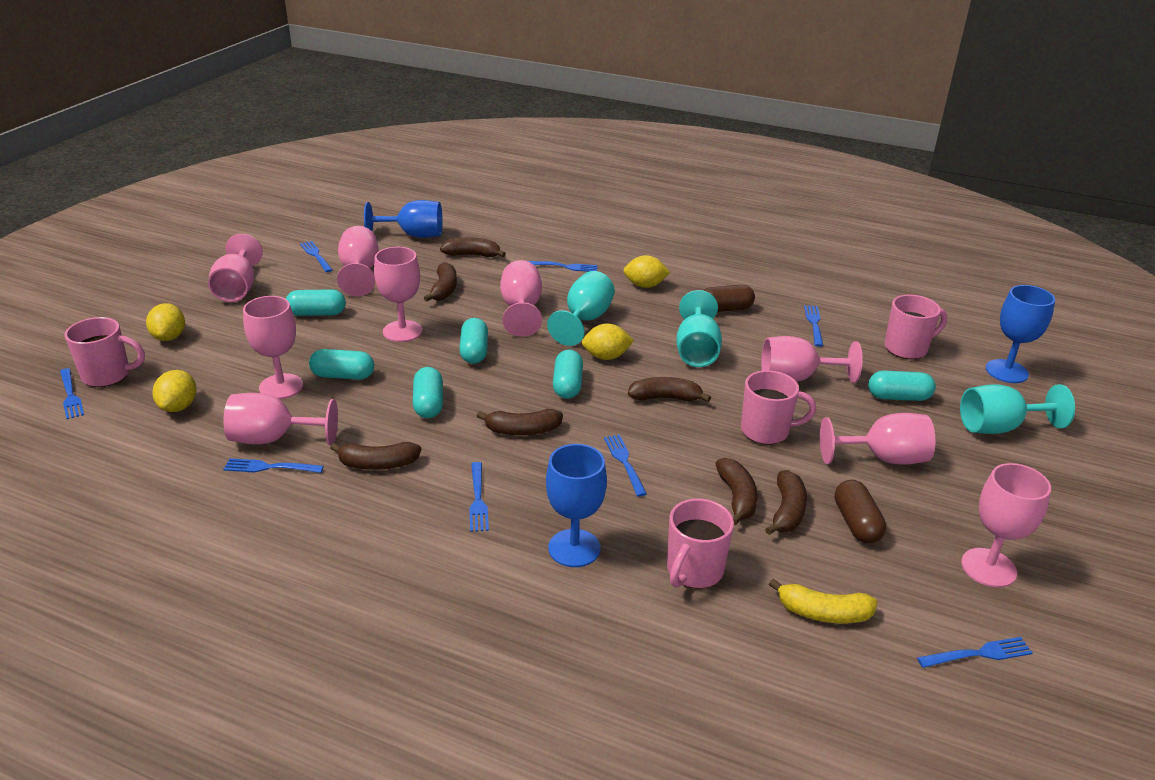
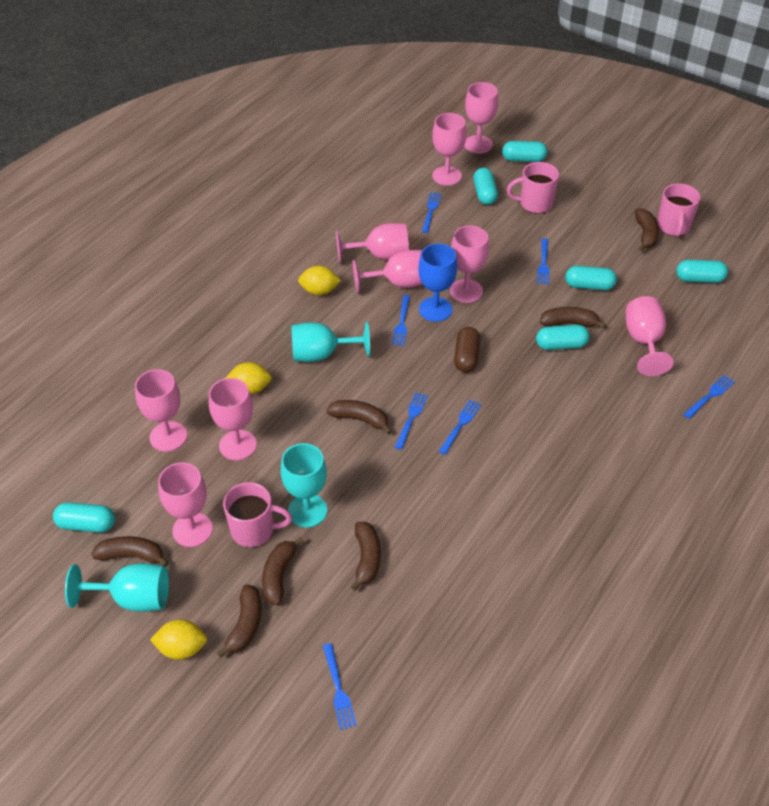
blue fork: [60,368,84,419] [223,458,324,473] [300,241,332,272] [469,462,489,532] [528,261,598,272] [604,435,647,496] [804,305,823,347] [917,637,1033,668] = 8 -> [323,643,356,730] [392,295,410,346] [395,392,428,450] [422,192,441,233] [438,400,481,455] [537,238,550,285] [683,375,735,419] = 7
blue goblet: [364,200,443,238] [546,444,607,567] [986,285,1055,383] = 3 -> [418,244,457,322] = 1
brown capsule: [703,285,755,312] [835,480,886,543] = 2 -> [454,327,480,373] = 1
pink mug: [64,317,145,387] [667,498,734,589] [741,370,816,445] [885,295,947,359] = 4 -> [223,482,292,547] [507,162,559,214] [657,184,701,237] = 3
yellow banana: [769,578,878,623] = 1 -> none = 0
yellow lemon: [146,303,185,341] [152,370,197,412] [582,323,634,360] [623,255,670,288] = 4 -> [150,619,207,660] [226,362,272,394] [298,266,341,295] = 3

